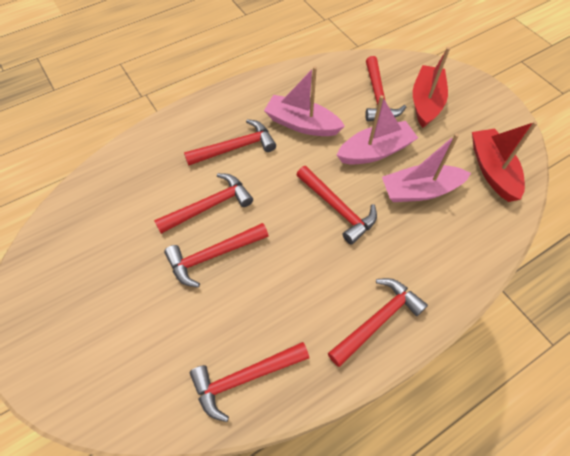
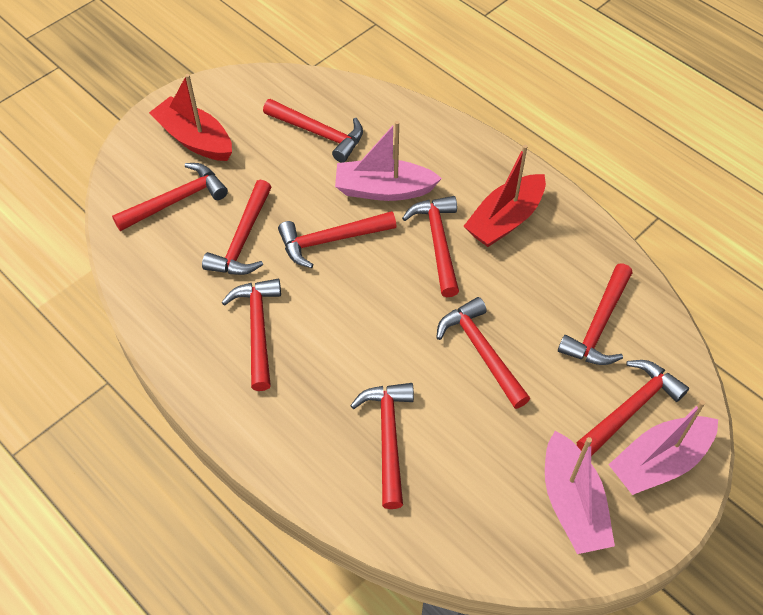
red hammer: [154,173,253,234] [164,223,268,287] [184,119,276,166] [190,342,309,422] [296,166,377,245] [328,278,428,367] [365,56,406,122] = 7 -> [112,163,228,231] [202,180,271,275] [221,279,281,391] [263,99,363,163] [278,211,396,268] [350,383,414,509] [402,196,459,297] [436,297,530,409] [558,263,633,365] [577,360,689,456] = 10

